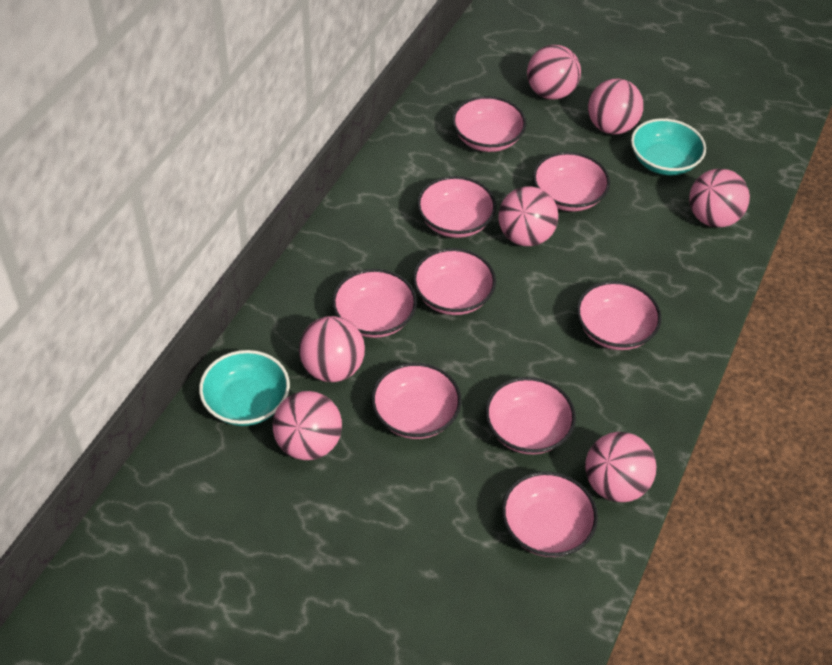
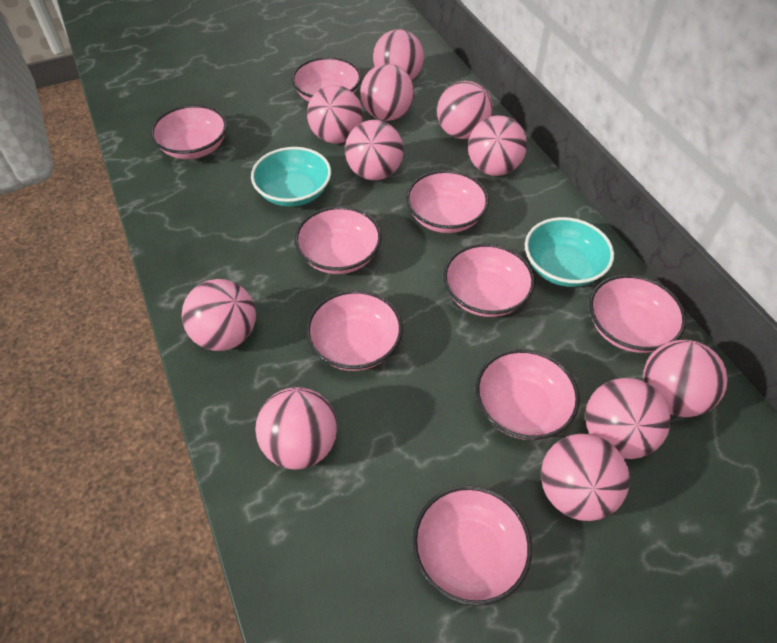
pink ball: [273,391,342,460] [299,316,365,382] [498,186,558,246] [527,45,581,99] [585,432,656,502] [588,79,644,134] [689,169,750,227] = 7 -> [182,279,256,351] [255,387,337,469] [307,85,363,143] [345,120,404,180] [360,64,414,121] [373,29,424,80] [437,81,493,139] [468,116,527,176] [541,434,630,521] [585,378,671,459] [643,340,727,417] = 11

